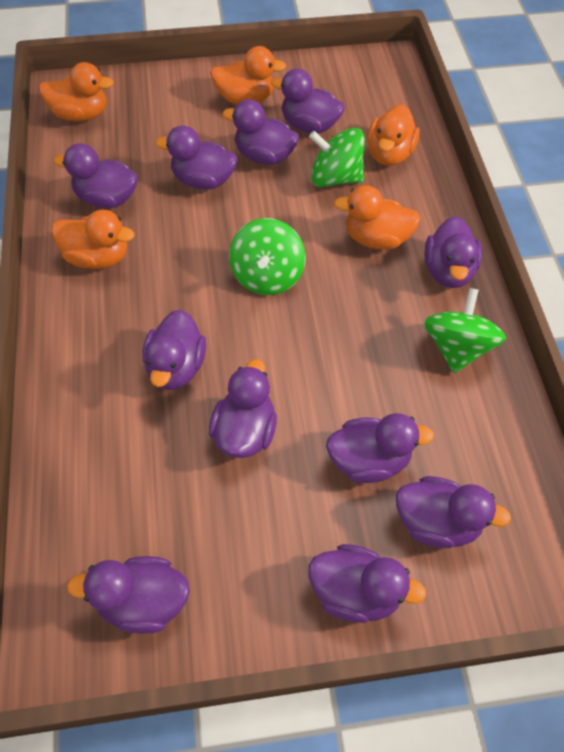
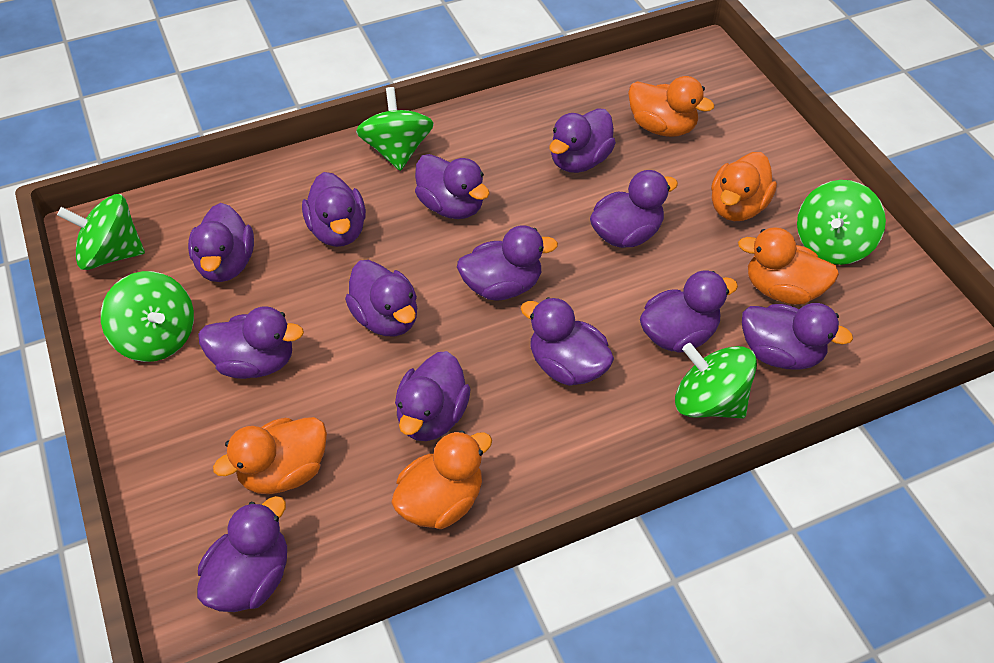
green spinning top: [229,218,305,295] [309,128,365,187] [424,288,506,373] = 3 -> [57,194,145,270] [101,271,194,362] [356,87,434,171] [675,343,757,418] [797,180,886,265] = 5
purple duck: [54,143,138,208] [67,556,190,634] [143,310,206,390] [155,126,237,190] [209,359,277,458] [223,99,299,165] [271,69,345,133] [308,544,427,623] [326,413,434,483] [396,476,511,548] [424,216,482,288] = 11 -> [188,203,254,282] [197,496,287,612] [198,306,304,379] [302,172,366,247] [345,260,417,336] [395,351,471,441] [415,154,490,219] [457,225,558,300] [521,297,614,386] [550,108,616,173] [590,170,678,248] [640,270,738,353] [742,303,853,370] = 13

